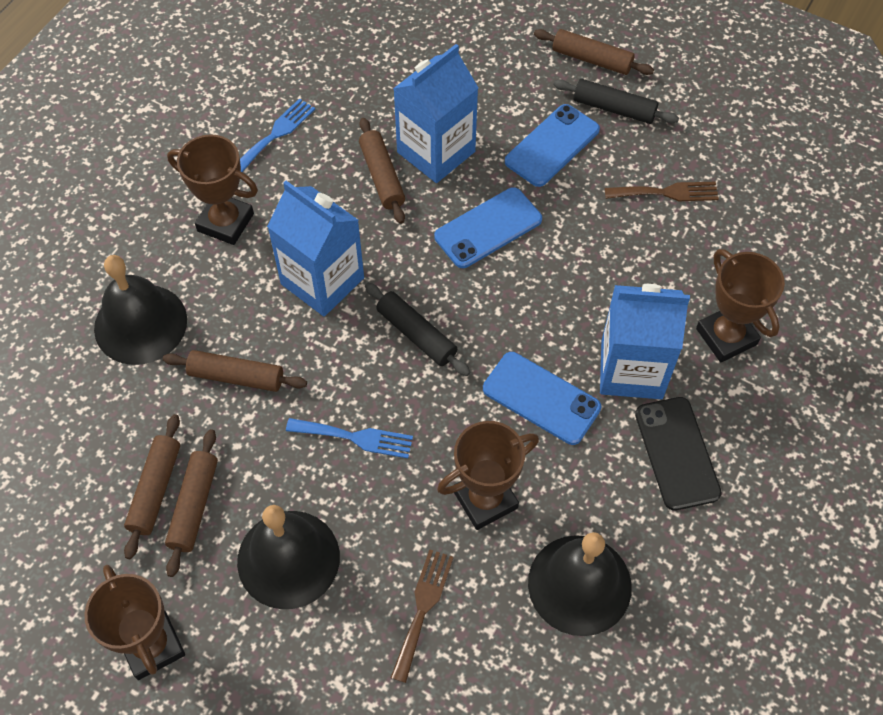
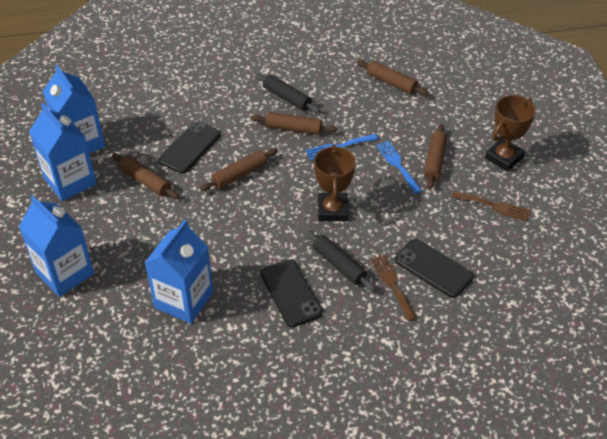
black bell: [94,255,187,365] [237,505,340,609] [528,532,632,636] = 3 -> none = 0
black phone: [635,397,722,511] = 1 -> [158,121,221,174] [261,259,323,328] [395,239,474,298] = 3
blue carton: [267,181,364,317] [393,44,478,183] [600,284,690,399] = 3 -> [19,195,94,297] [29,103,97,201] [43,65,105,153] [145,220,213,324] = 4
blue phone: [434,187,542,268] [483,352,601,445] [505,104,600,187] = 3 -> none = 0
brown trophy: [84,565,185,680] [167,135,258,245] [437,421,539,530] [696,249,785,362] = 4 -> [314,145,356,221] [485,95,536,172] = 2

